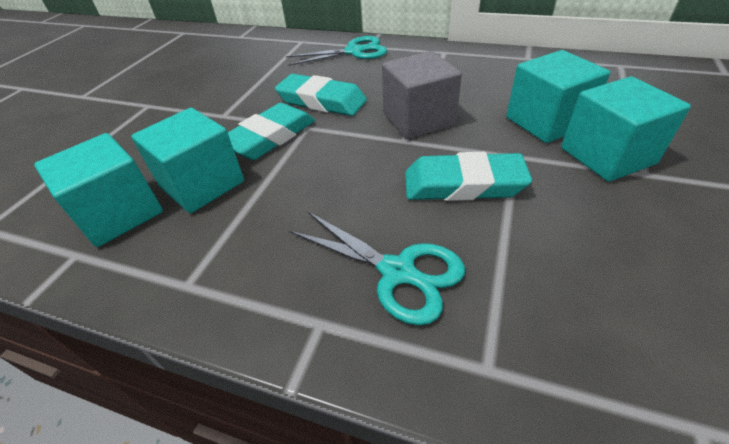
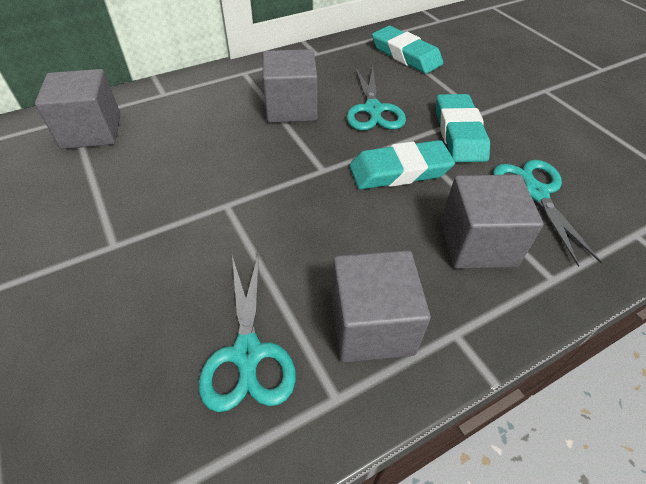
grey cube: [382,51,462,139] = 1 -> [35,69,121,149] [263,49,318,123] [331,250,431,363] [441,175,544,269] = 4
turquoise cube: [34,133,163,247] [131,108,244,213] [506,50,610,143] [561,76,691,182] = 4 -> none = 0
turquoise scissors: [286,36,387,66] [289,212,465,326] = 2 -> [199,252,296,412] [347,67,406,131] [493,160,602,267] = 3

